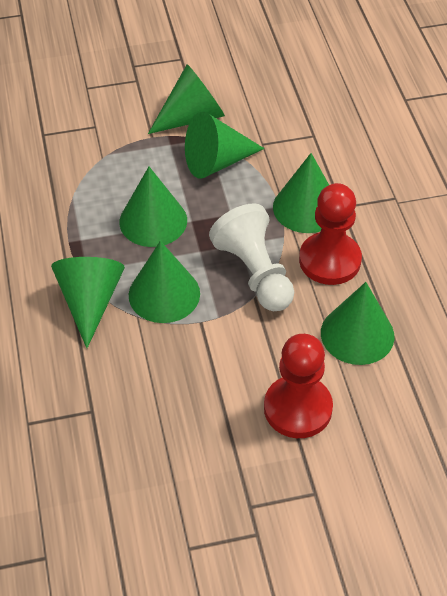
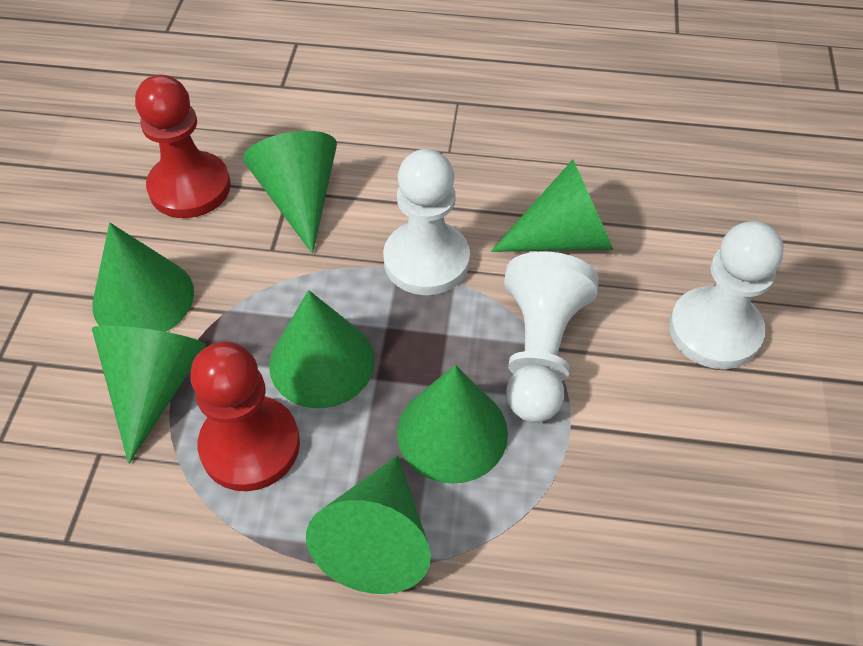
white pawn: [209,203,294,311] = 1 -> [383,149,470,295] [504,251,599,423] [669,221,784,369] = 3

